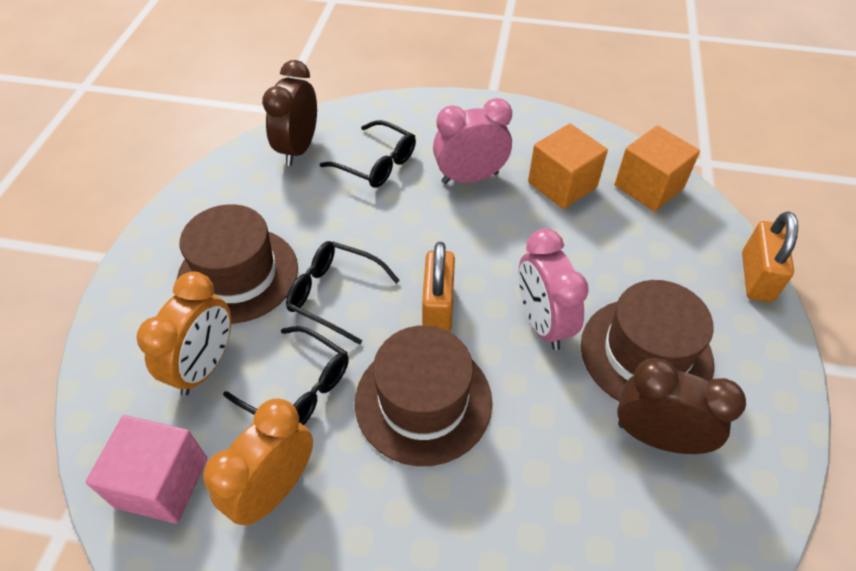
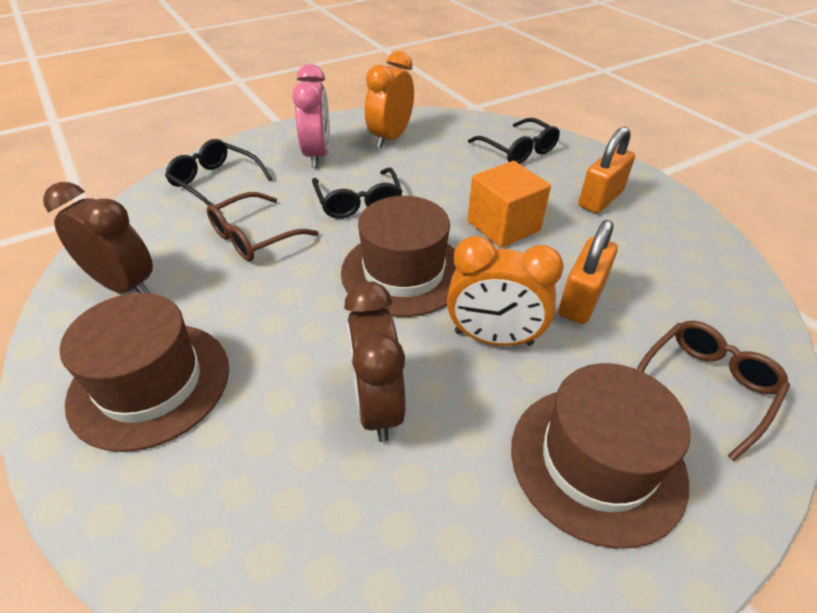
brown glasses: none = 0 -> [207,192,318,261] [637,321,790,461] = 2
orange cube: [528,124,608,209] [615,125,700,211] = 2 -> [467,161,551,248] = 1
pink clock: [433,98,512,184] [519,228,589,350] = 2 -> [292,64,330,168] = 1
pink cube: [86,415,207,523] = 1 -> none = 0

